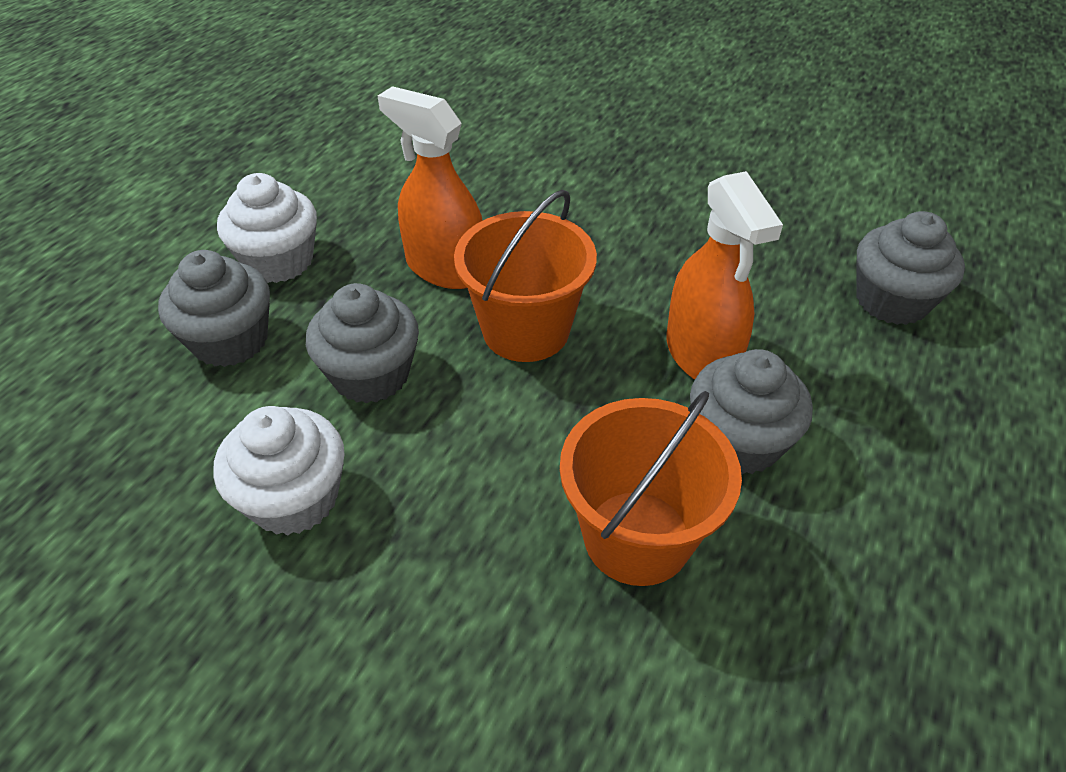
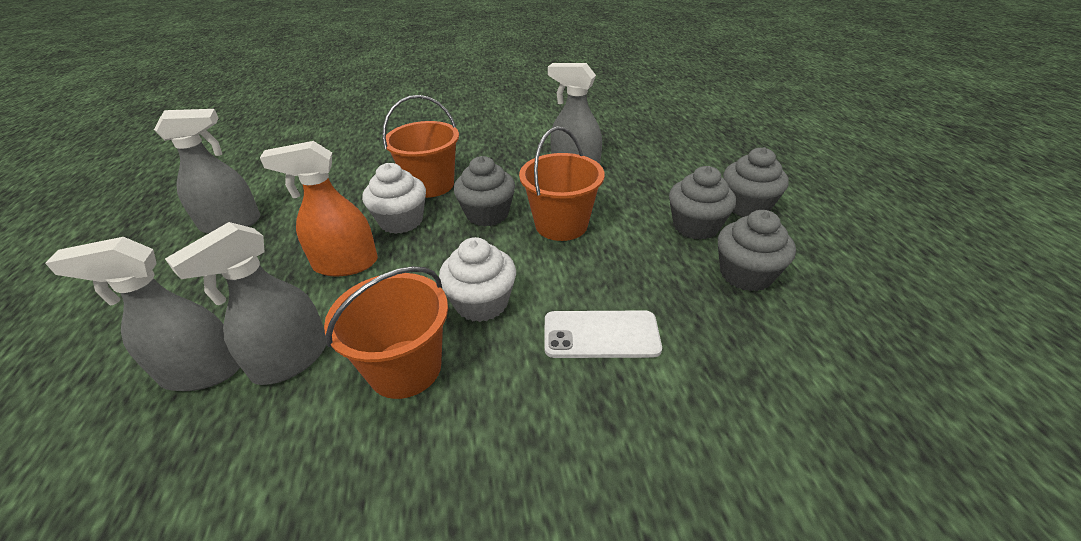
grey spray bottle: none = 0 -> [45,237,240,391] [154,109,261,234] [165,222,327,385] [548,63,602,164] = 4
orange bucket: [454,190,597,362] [560,391,742,586] = 2 -> [324,266,448,399] [382,95,459,198] [519,127,605,241] = 3
orange spray bottle: [378,86,483,289] [666,171,783,379] = 2 -> [260,141,378,277] = 1
white phone: none = 0 -> [544,310,662,358] = 1

